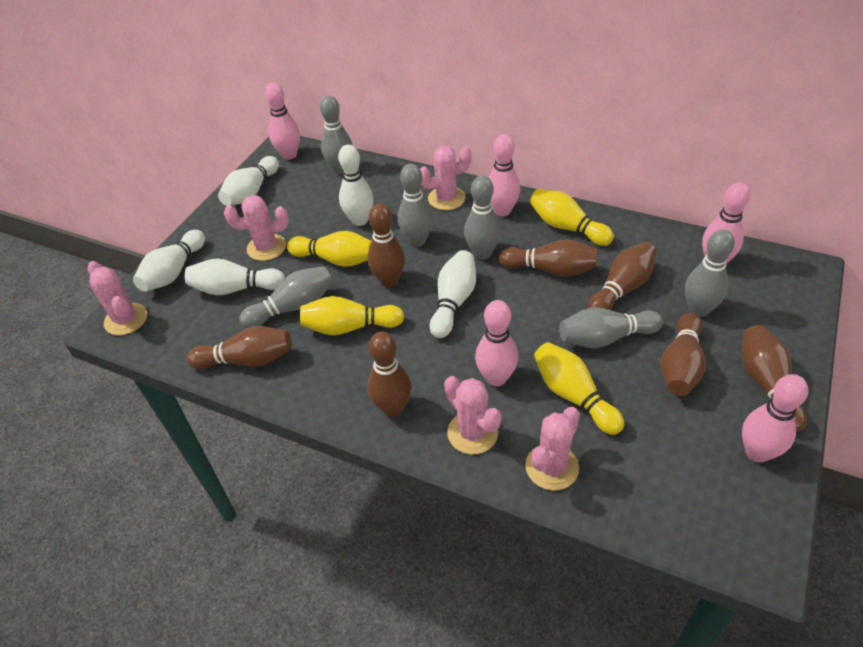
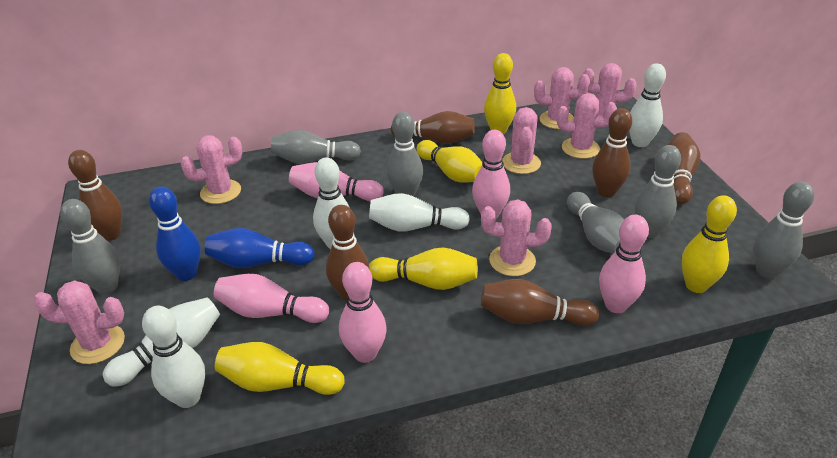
blue bowling pin: none = 0 -> [149,186,201,281] [205,228,315,268] = 2
brown bowling pin: [186,326,292,369] [367,332,412,417] [368,204,405,287] [499,239,597,277] [587,242,657,310] [660,313,706,396] [742,325,807,432] = 7 -> [68,150,123,241] [326,205,370,301] [391,111,475,144] [481,279,599,326] [592,108,632,197] [668,132,700,204] = 6
pink cactus: [88,261,147,335] [224,195,289,261] [420,146,472,210] [444,376,501,454] [525,407,580,491] = 5 -> [34,281,125,364] [181,135,242,204] [481,200,552,276] [502,107,541,174] [534,67,590,129] [557,93,617,159] [583,63,637,116] = 7
yellow bowling pin: [287,231,372,267] [300,296,404,335] [530,189,614,246] [534,342,624,435] = 4 -> [215,342,345,395] [369,247,478,290] [417,140,482,182] [484,53,516,134] [681,195,737,293] = 5

